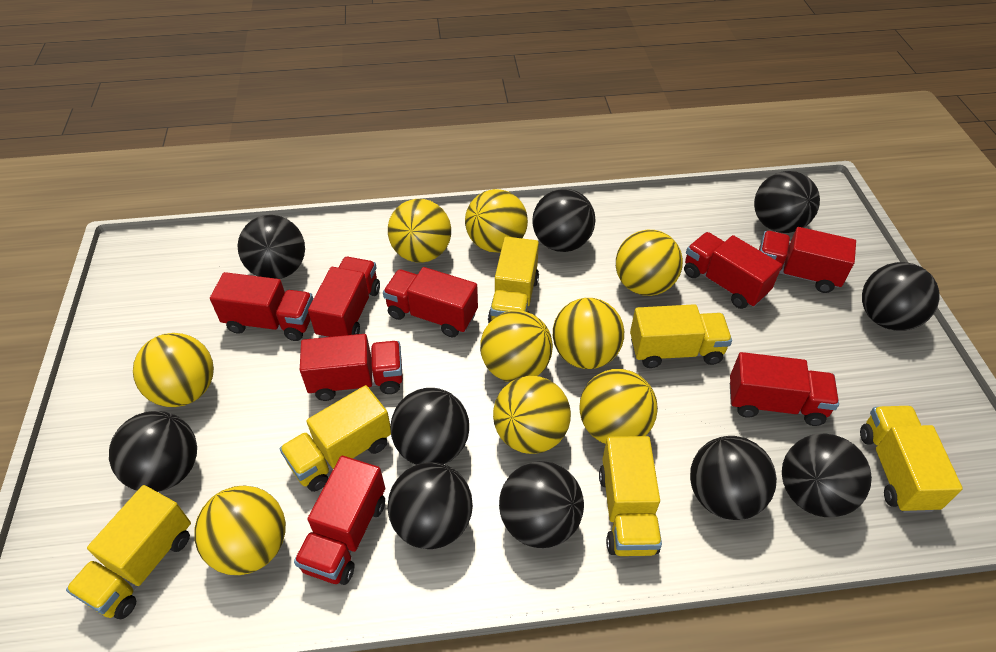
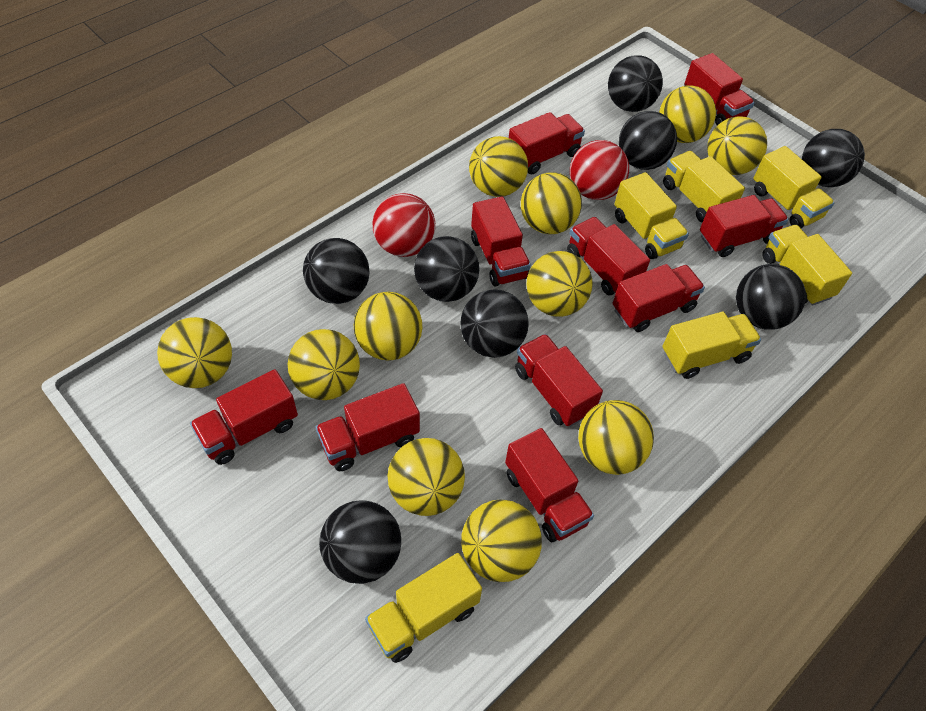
black ball: [109,411,197,492] [238,215,305,279] [387,462,473,549] [390,388,469,465] [499,461,584,548] [532,189,595,252] [690,436,777,520] [754,171,820,233] [782,434,872,517] [862,262,939,331] = 10 -> [303,238,369,304] [319,501,401,584] [414,236,479,302] [460,289,529,358] [608,55,663,112] [619,111,677,170] [736,264,806,330] [802,129,865,187] = 8
red ball: none = 0 -> [373,193,435,257] [570,140,629,200] = 2
red truck: [210,272,313,341] [294,456,385,585] [300,334,403,401] [308,257,380,338] [383,267,478,337] [684,232,782,309] [730,352,839,426] [759,227,856,293] = 8 -> [190,369,298,465] [316,383,420,471] [471,196,531,287] [505,428,594,542] [509,112,585,174] [515,334,603,427] [567,217,650,296] [613,264,705,332] [684,53,754,125] [700,195,789,257] = 10
yellow ball: [133,333,214,407] [194,485,286,575] [388,199,451,263] [465,189,528,252] [480,310,553,382] [493,376,571,454] [553,298,624,369] [579,369,658,444] [616,230,683,296] = 9 -> [157,317,232,388] [288,329,360,400] [354,292,423,361] [387,438,465,516] [461,500,542,582] [469,136,528,197] [521,172,582,234] [526,251,593,317] [578,400,654,475] [659,86,716,143] [707,116,767,175] = 11

